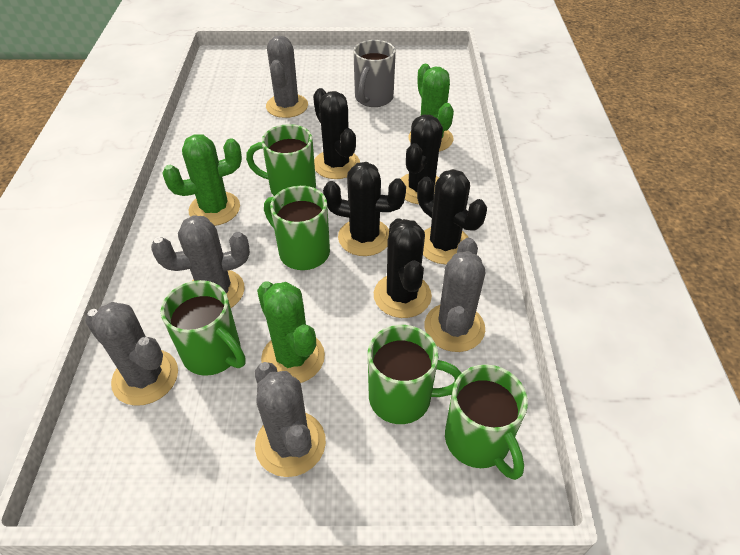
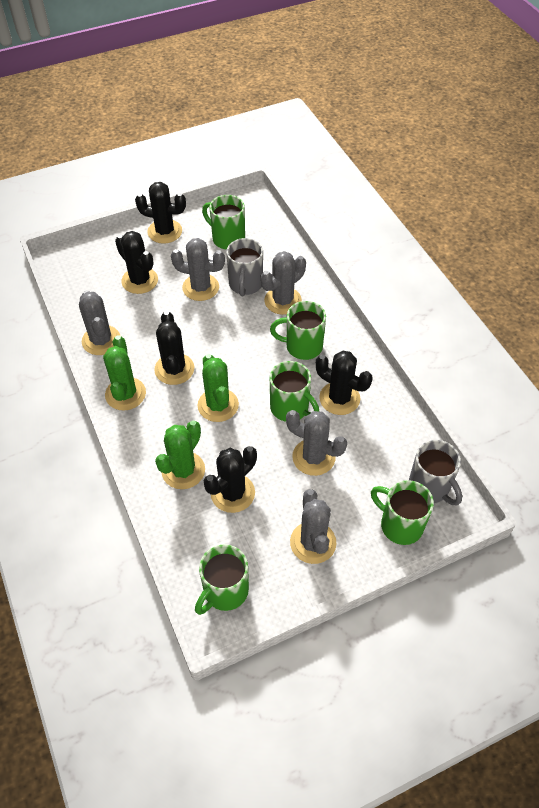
grey mug: [353,40,396,107] = 1 -> [226,238,263,296] [409,440,462,506] = 2

